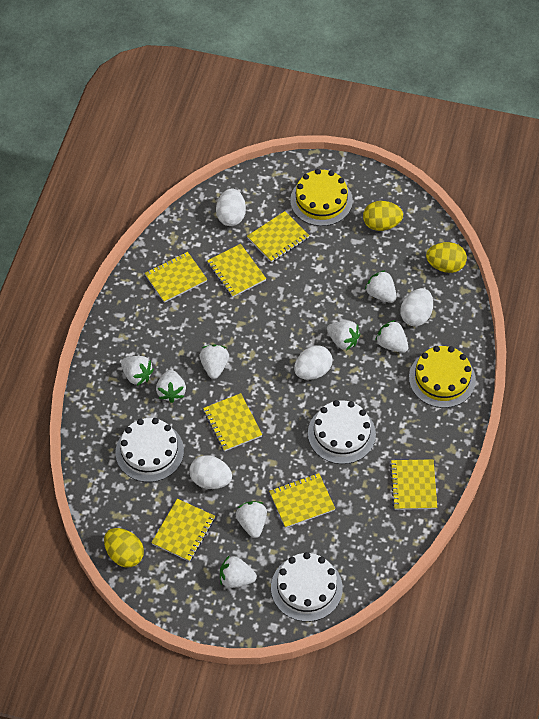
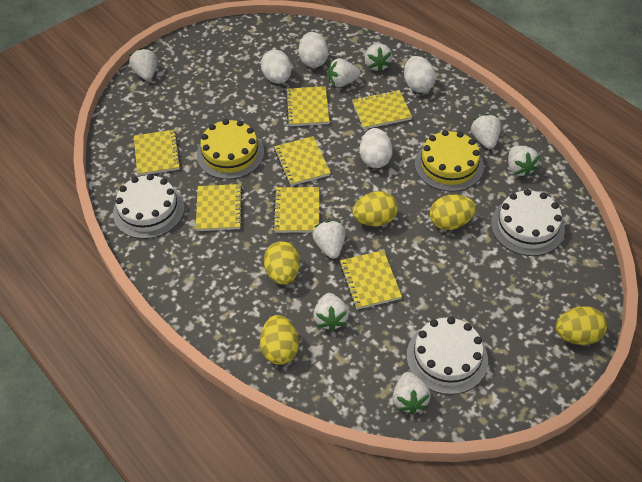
yellow egg: [104,528,144,568] [363,201,403,231] [426,242,467,273] = 3 -> [260,315,299,365] [264,241,300,285] [352,191,398,226] [430,194,476,230] [556,306,607,345] = 5

